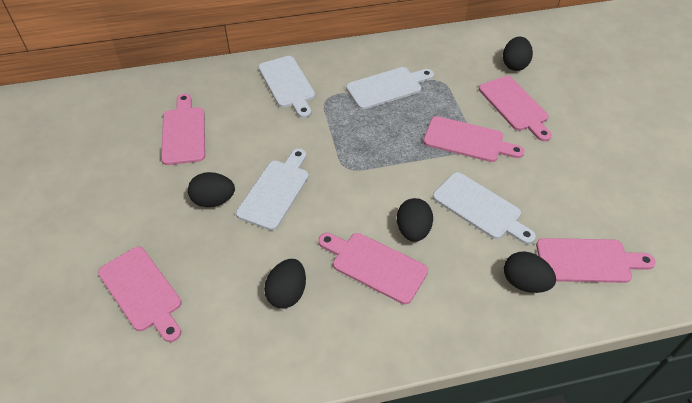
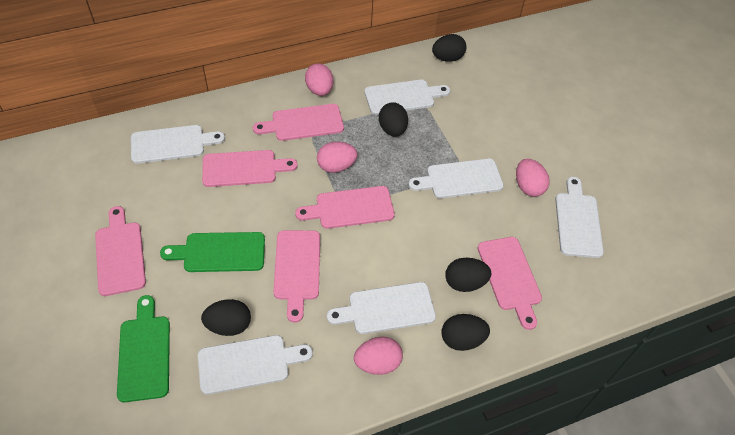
green cutting board: none = 0 -> [117,295,170,402] [160,232,265,272] = 2
pink egg: none = 0 -> [305,63,333,96] [317,142,357,173] [354,337,403,375] [516,159,550,197] = 4
white cutting board: [236,149,309,230] [258,56,315,118] [346,67,434,110] [433,172,536,244] = 4 -> [131,125,225,164] [198,335,313,395] [327,282,436,334] [364,80,450,115] [408,158,504,198] [555,176,604,258] = 6

